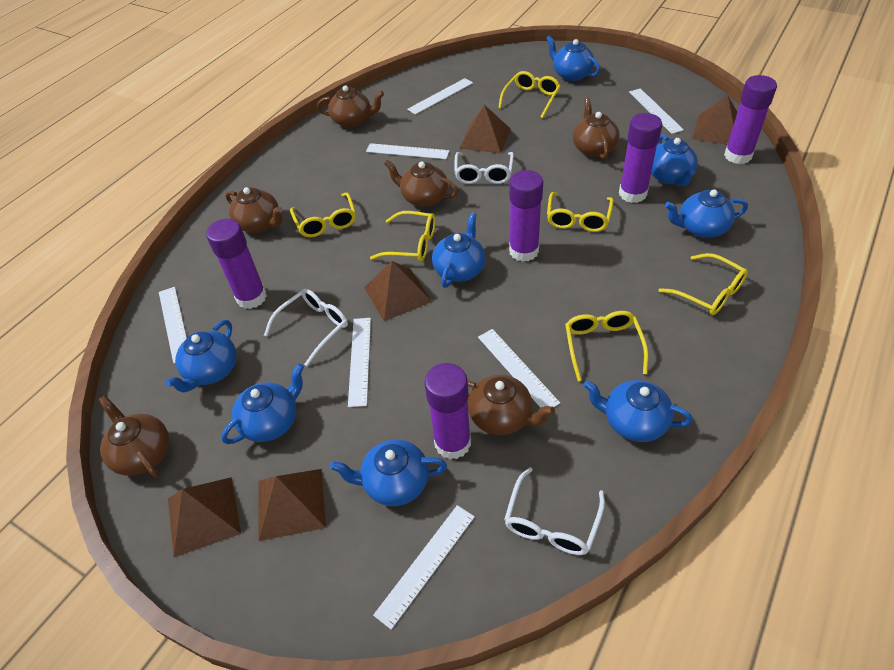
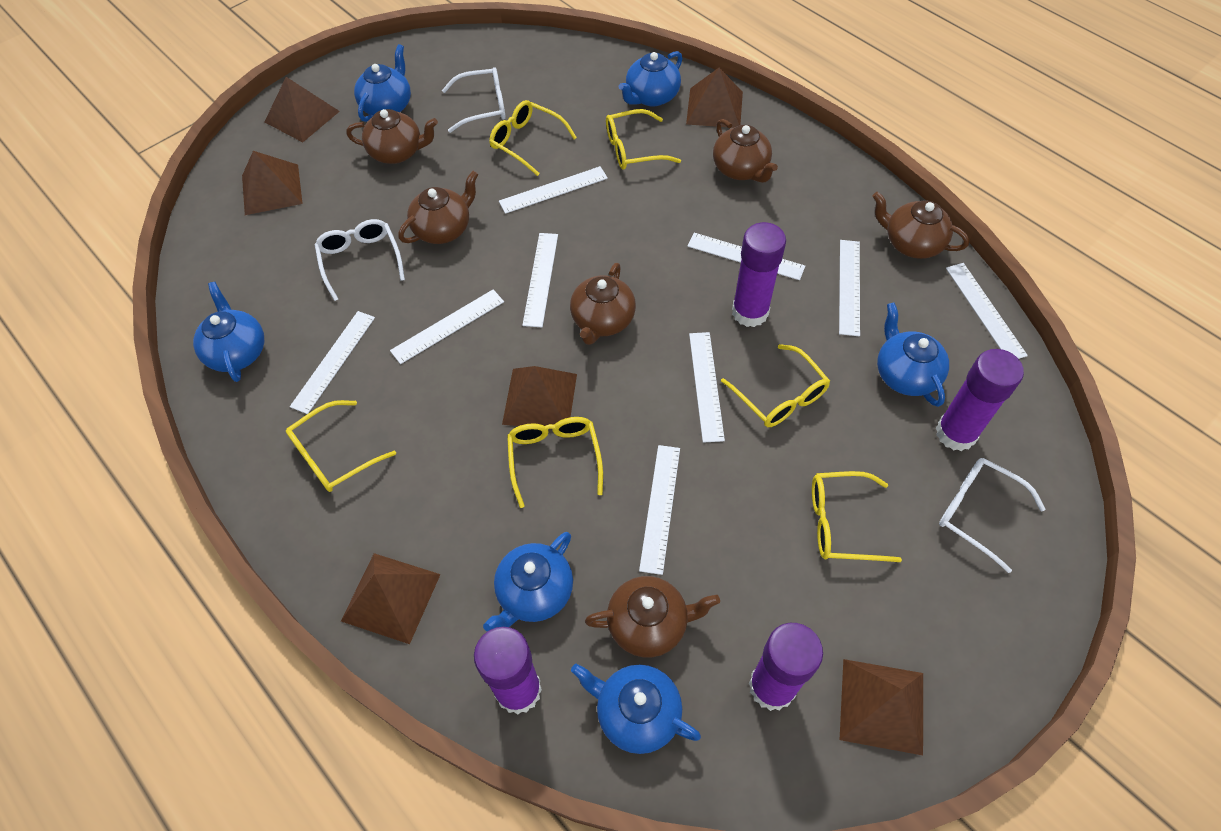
blue teapot: [165,320,237,393] [221,363,304,444] [330,440,447,506] [432,213,485,288] [546,35,600,81] [583,380,693,442] [651,134,698,186] [665,189,748,238] = 8 -> [193,282,264,382] [354,44,411,122] [483,532,573,631] [571,664,701,754] [619,51,682,107] [877,303,949,407] = 6
brown pyramid: [168,477,241,557] [258,469,326,541] [364,261,432,321] [459,104,510,154] [692,95,737,145] = 5 -> [242,151,303,215] [265,77,340,142] [341,553,441,644] [502,366,577,426] [686,68,743,128] [840,659,923,755] = 6
purple glue stick: [206,219,267,309] [424,363,471,459] [509,170,543,262] [619,113,662,203] [724,75,777,164] = 5 -> [474,627,542,715] [732,222,786,327] [749,623,823,711] [936,349,1024,451] = 4
white ruler: [159,287,187,363] [348,318,371,407] [366,143,450,159] [373,505,475,630] [407,78,473,115] [478,329,560,408] [629,88,684,134] = 7 -> [290,311,375,414] [390,289,504,364] [499,166,608,214] [522,233,558,327] [639,445,680,575] [688,233,805,280] [689,332,725,443] [839,240,860,336] [946,263,1028,359] = 9

